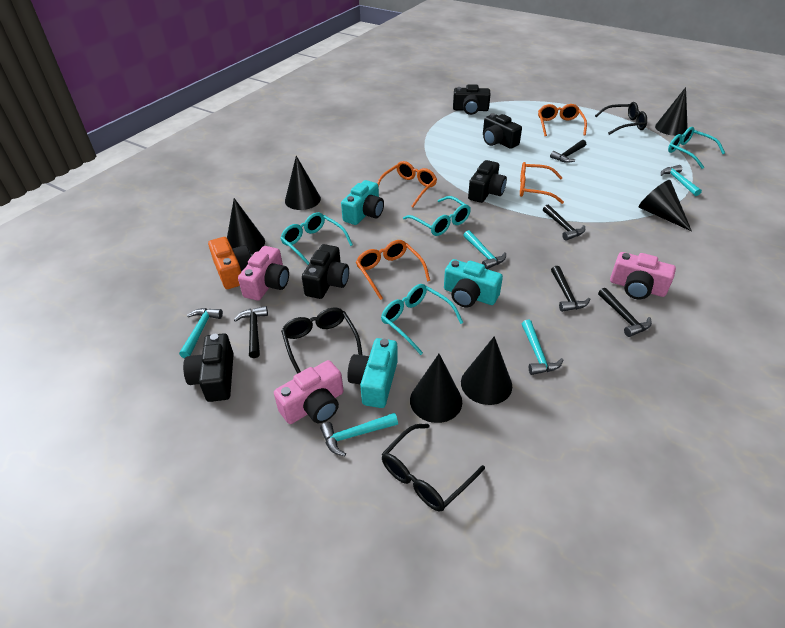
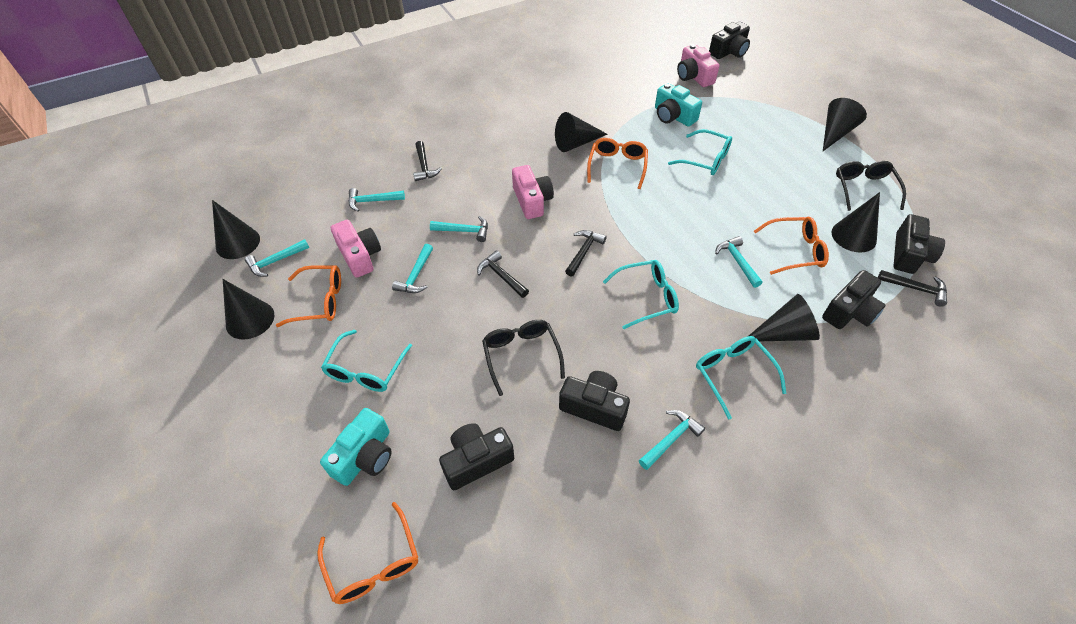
black glasses: [281,307,362,374] [382,424,485,511] [595,102,647,135] = 3 -> [482,320,565,396] [836,161,906,211] = 2
black hammer: [234,306,268,358] [543,205,585,241] [550,140,586,163] [551,266,590,312] [598,288,652,337] = 5 -> [413,141,442,181] [477,250,529,298] [565,230,607,277] [878,270,947,307] = 4
orange camera: [208,237,251,289] = 1 -> none = 0
turquoise camera: [341,180,384,225] [347,338,398,408] [444,259,503,307] = 3 -> [320,408,392,486] [655,83,702,126] = 2
turquoise hammer: [179,308,223,358] [320,413,398,456] [463,230,506,269] [522,320,563,375] [661,165,702,196] = 5 -> [245,239,309,277] [348,188,405,212] [392,244,433,293] [430,216,488,242] [639,410,705,470] [715,236,762,288] = 6

